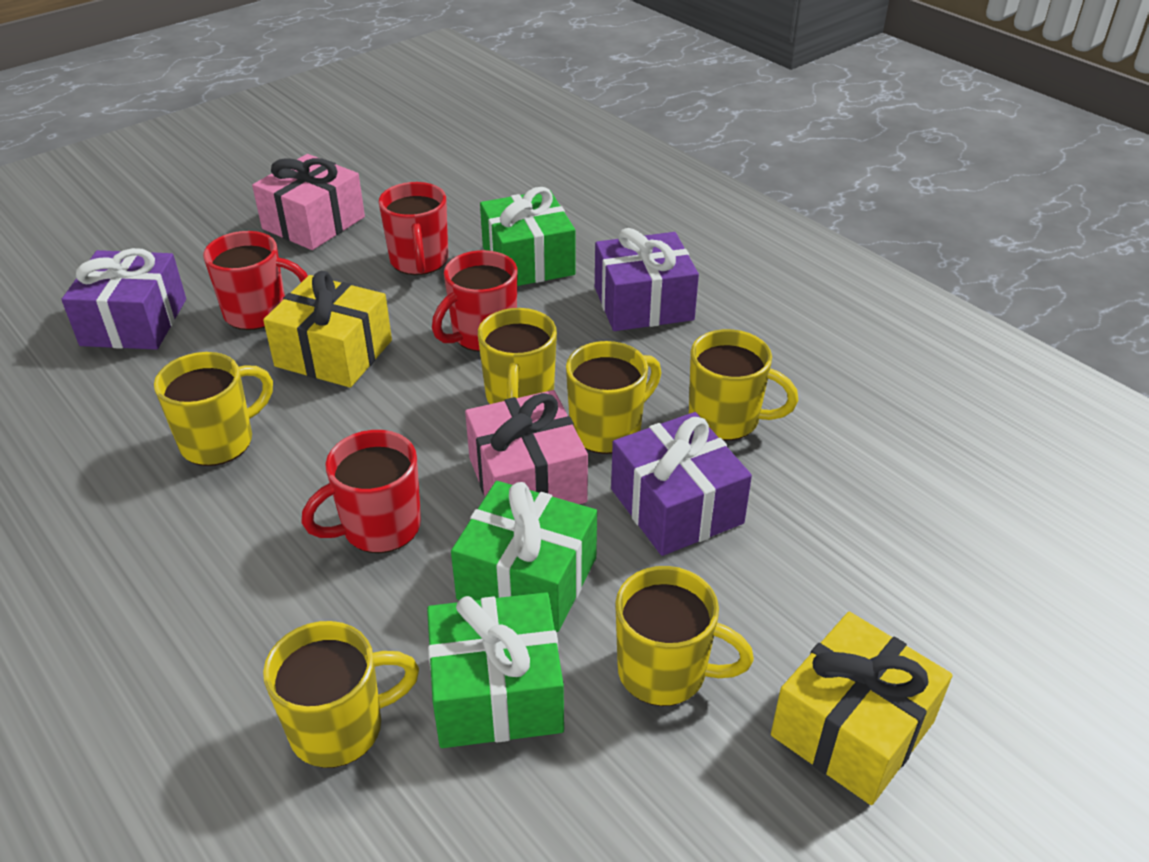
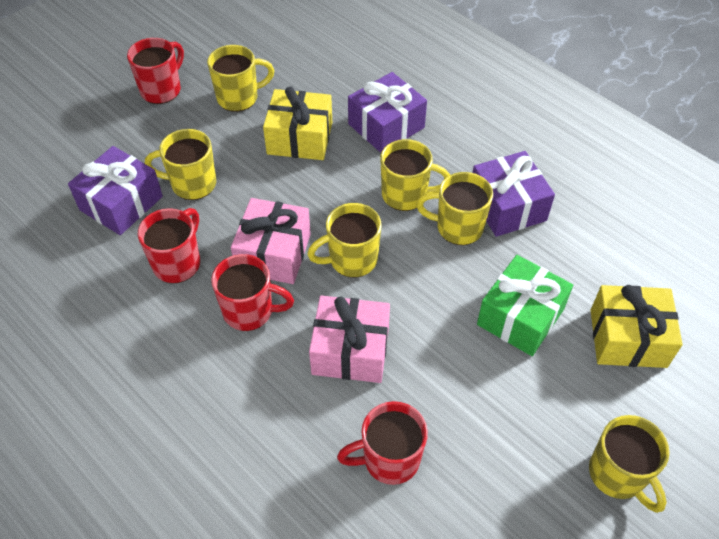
green gift: [427,592,564,748] [451,481,597,632] [480,187,575,286] = 3 -> [477,255,573,356] = 1

